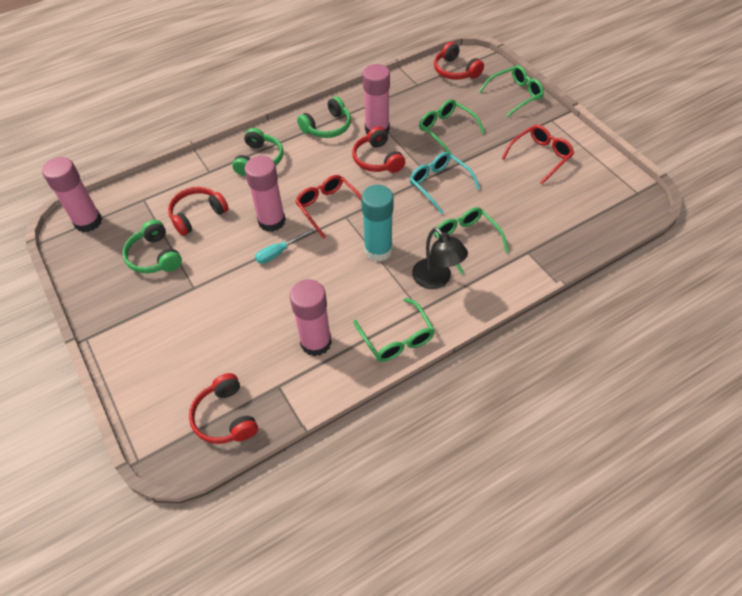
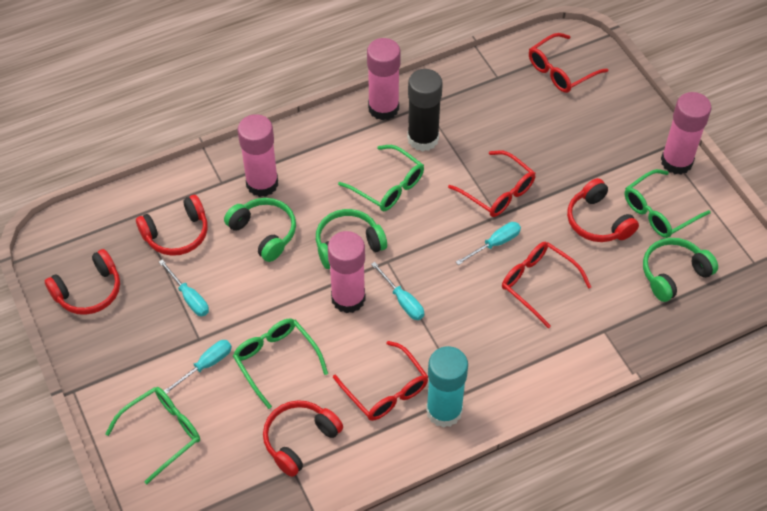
black glue stick: none = 0 -> [407,69,443,151] = 1
black lamp: [412,227,468,289] = 1 -> none = 0
red glasses: [295,175,361,239] [502,125,574,184] = 2 -> [333,341,428,421] [448,150,536,217] [502,242,591,329] [529,33,608,93] = 4
turquoise glasses: [410,152,480,214] = 1 -> none = 0
turquoise screwdriver: [255,229,314,264] = 1 -> [159,259,209,316] [164,340,232,394] [371,262,424,320] [456,222,521,265] = 4

